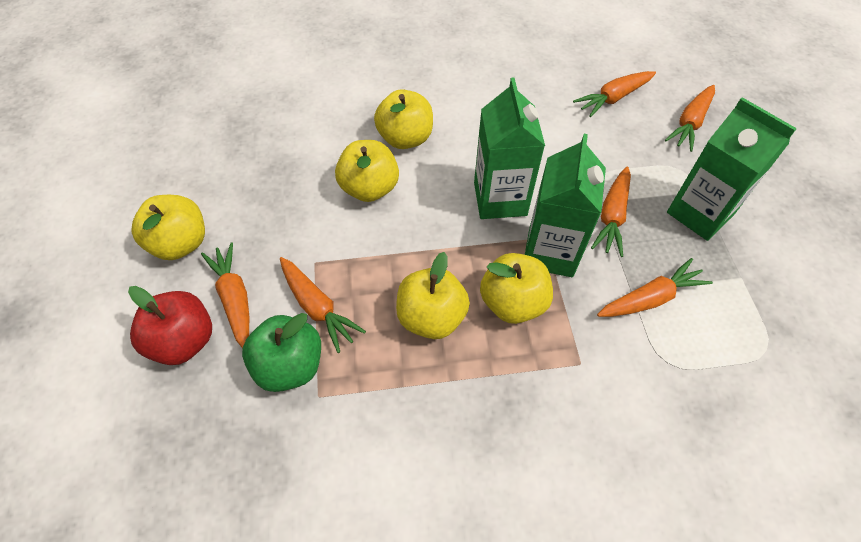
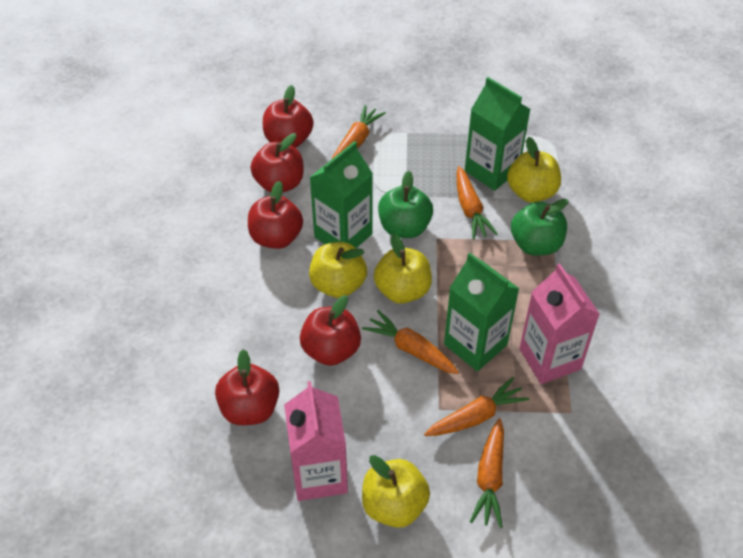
green apple: [242,313,321,392] = 1 -> [378,171,433,238] [511,199,568,256] = 2
orange carrot: [201,242,249,348] [280,257,366,353] [573,71,656,117] [591,166,631,257] [597,258,713,317] [665,85,715,152] = 6 -> [332,105,386,159] [362,310,459,374] [424,377,529,436] [457,166,498,240] [470,418,504,528] = 5
pink carton: none = 0 -> [284,381,348,501] [519,263,600,384] = 2
red apple: [128,286,212,365] = 1 -> [215,349,279,425] [248,181,303,249] [251,133,304,193] [263,85,313,148] [300,295,361,366] = 5
yellow apple: [132,195,205,260] [335,140,399,202] [374,89,433,149] [396,252,470,339] [480,253,553,324] = 5 -> [309,242,367,298] [362,455,430,528] [374,234,432,304] [507,137,561,203] = 4

